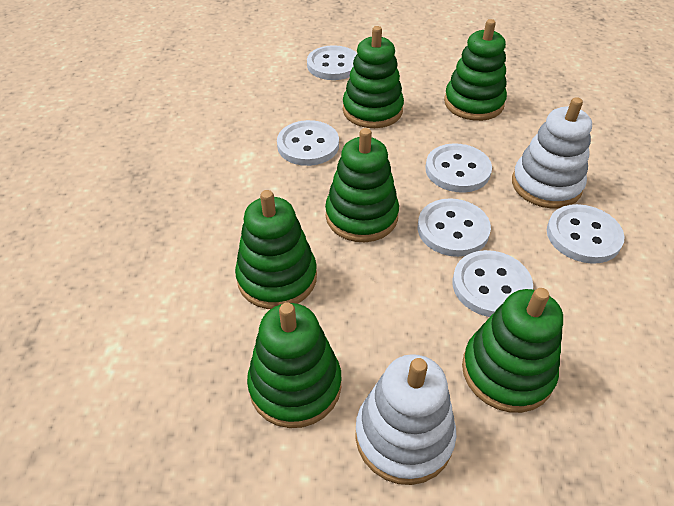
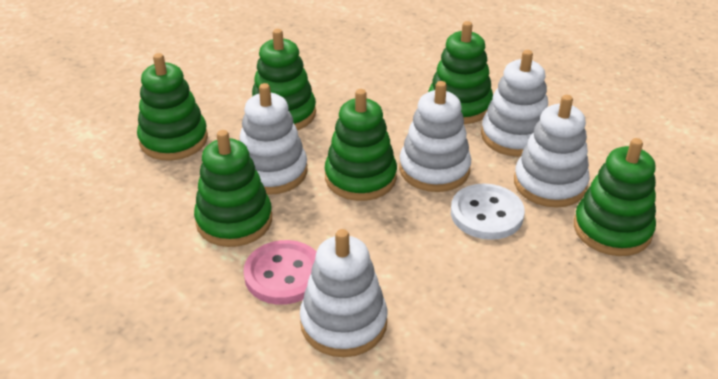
pink button: none = 0 -> [243,240,316,305] = 1
white button: [277,120,339,166] [307,45,358,80] [418,198,491,257] [425,143,492,193] [452,250,533,317] [547,204,625,264] = 6 -> [451,184,525,240] = 1
white stacking toy: [355,354,456,485] [512,97,592,209] = 2 -> [240,83,308,195] [300,229,388,357] [399,81,471,192] [481,50,548,157] [514,95,590,208] = 5

